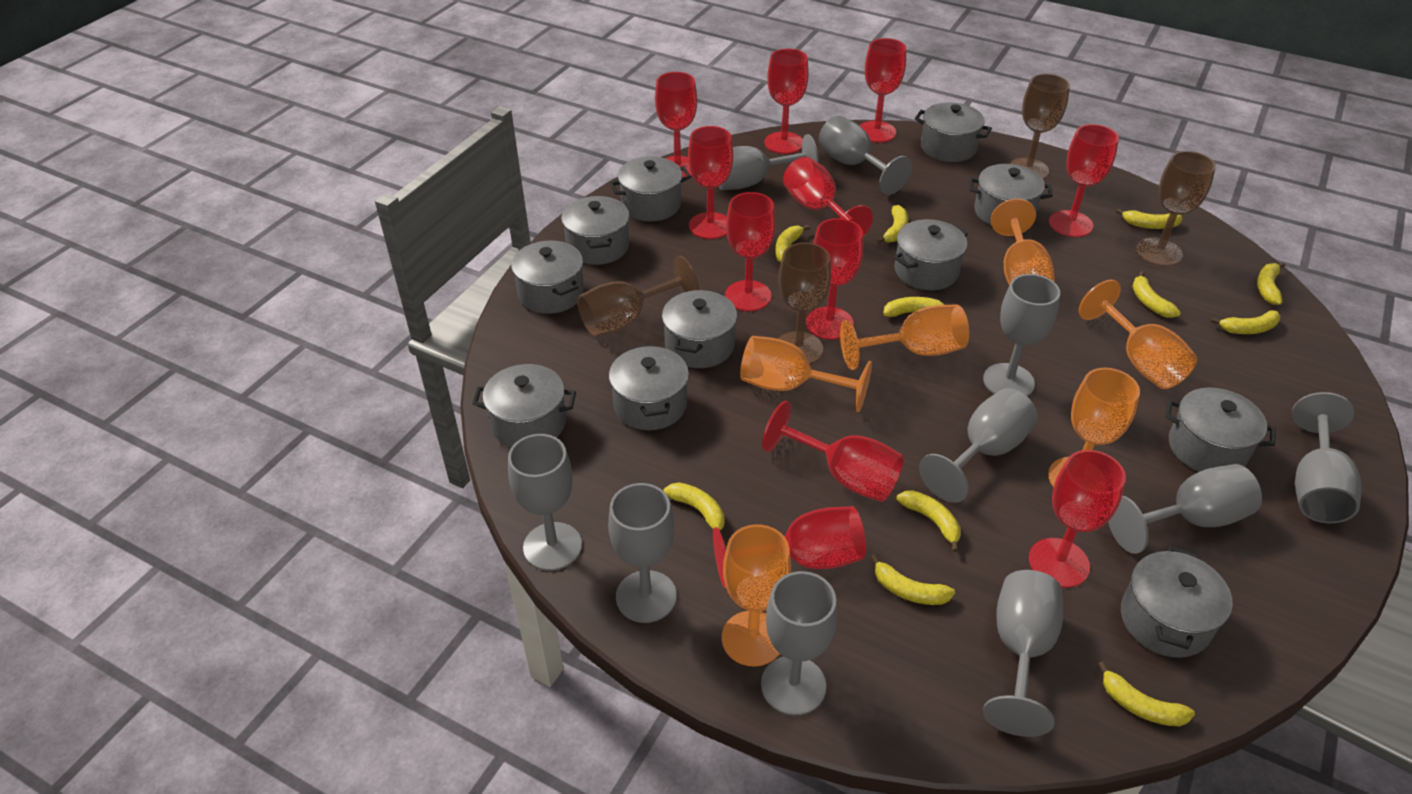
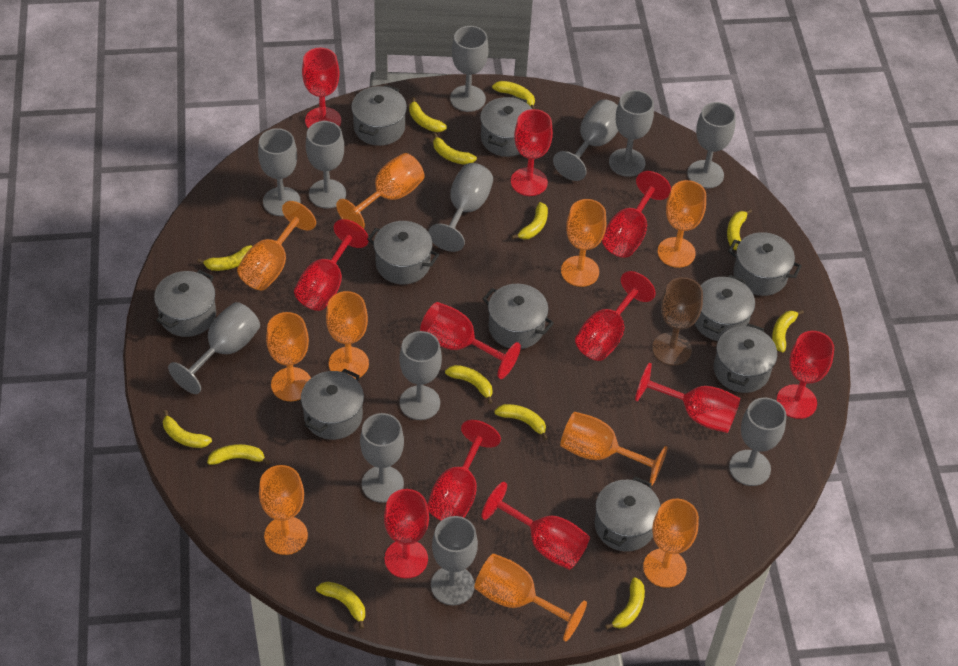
brown goblet: [577,256,699,337] [778,242,831,364] [1009,74,1070,179] [1136,151,1216,266] = 4 -> [652,277,703,366] = 1
grey goblet: [508,434,582,571] [608,483,677,623] [718,134,818,190] [761,571,837,716] [819,116,912,195] [919,388,1037,503] [983,274,1060,397] [983,570,1063,737] [1108,464,1262,554] [1292,392,1362,523] = 10 -> [168,302,260,394] [258,128,301,216] [306,121,346,208] [360,413,404,503] [399,331,442,420] [428,163,493,252] [431,516,478,605] [450,26,489,112] [553,99,618,181] [609,90,654,177] [687,102,736,188] [729,398,786,486] = 12
grey pot: [472,364,576,448] [511,240,584,314] [561,196,629,265] [609,156,691,222] [609,344,689,430] [662,289,737,368] [894,219,968,290] [914,102,992,162] [969,164,1053,226] [1121,547,1233,658] [1165,387,1276,472] = 11 -> [154,269,216,337] [301,368,364,440] [351,85,407,146] [367,221,439,284] [480,96,532,157] [483,284,554,349] [594,476,660,551] [695,275,755,341] [714,323,777,393] [728,232,802,296] = 10
orange goblet: [722,524,791,667] [740,336,872,412] [840,304,969,370] [991,199,1055,285] [1048,368,1140,487] [1078,280,1197,389] = 6 -> [237,201,316,290] [259,465,308,555] [266,312,311,401] [326,291,369,379] [336,153,424,229] [474,554,587,642] [560,412,668,485] [561,199,606,287] [643,499,699,588] [658,180,706,268] = 10
yellow banana: [664,482,725,535] [775,225,810,263] [870,554,955,605] [876,205,908,243] [883,297,945,317] [897,490,961,552] [1098,662,1195,726] [1116,208,1182,229] [1132,271,1181,318] [1211,310,1280,334] [1257,262,1286,305] = 11 -> [163,410,212,448] [197,245,252,271] [207,444,270,465] [316,582,365,629] [409,97,447,132] [433,133,477,165] [445,365,493,404] [492,81,535,109] [494,404,548,440] [511,202,548,239] [605,577,645,629] [727,209,752,250] [772,310,804,352] = 13

